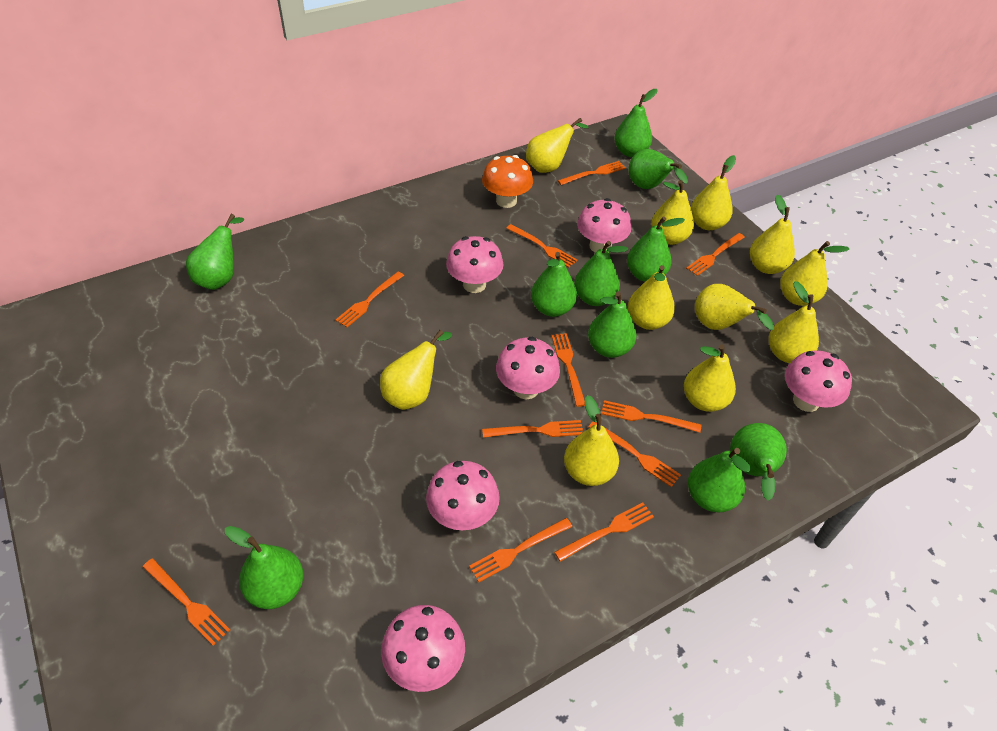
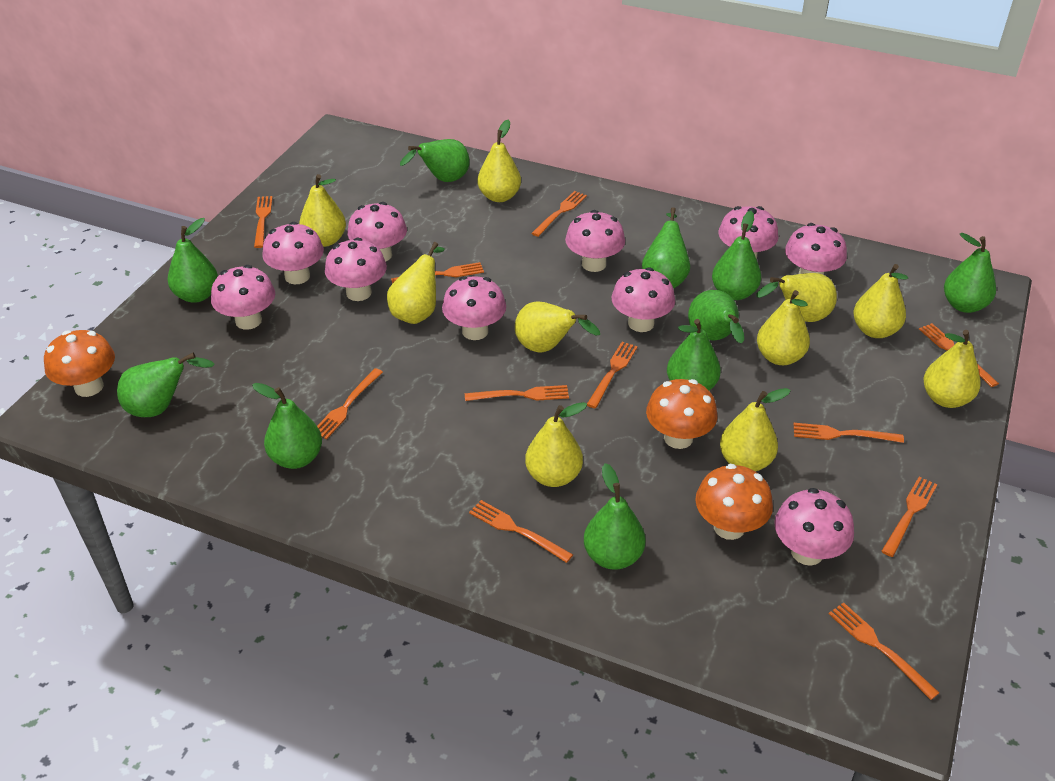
orange mushroom: [482,155,533,208] = 1 -> [44,330,115,397] [646,379,717,449] [695,464,773,540] = 3
pink mushroom: [381,605,465,692] [426,461,500,530] [446,236,504,293] [496,337,560,399] [577,198,631,253] [785,350,852,412] = 6 -> [211,265,275,330] [263,222,324,284] [325,238,387,301] [348,202,407,262] [442,276,506,340] [565,210,625,272] [612,267,675,332] [718,206,779,259] [774,488,854,566] [785,223,847,275] = 10
yellow pear: [380,330,452,410] [526,118,589,173] [564,395,619,486] [628,265,675,330] [651,180,694,245] [684,344,736,412] [691,155,736,230] [695,284,774,330] [750,195,795,274] [769,281,819,363] [780,241,849,306] = 11 -> [299,174,346,247] [387,242,445,324] [478,120,521,202] [515,301,600,352] [525,402,587,487] [720,388,791,471] [756,273,837,322] [757,290,810,365] [853,264,908,338] [923,330,981,408] = 10

